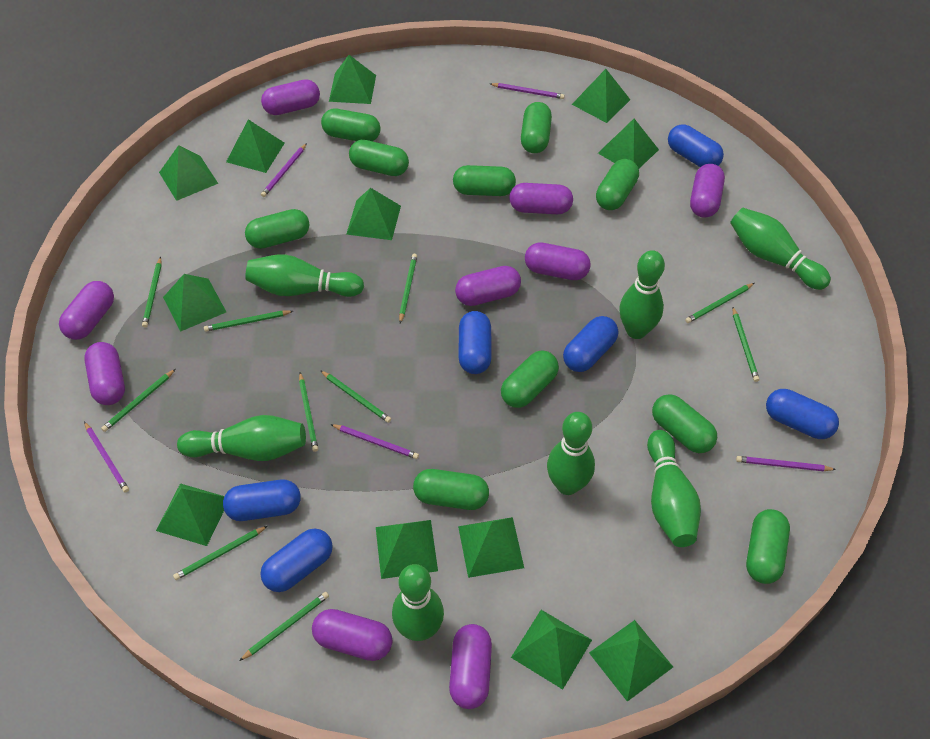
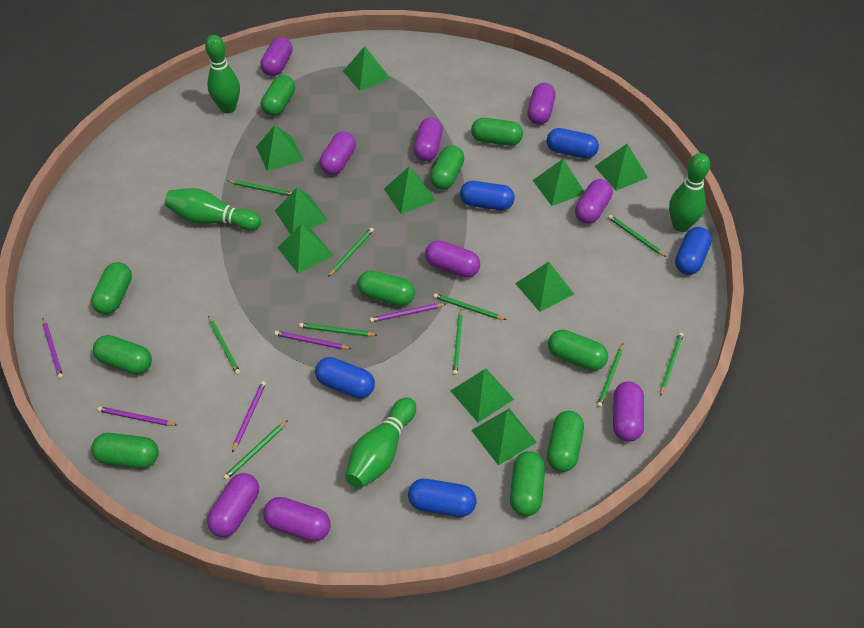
blue capsule: [223,480,301,521] [260,528,333,592] [458,311,492,374] [563,316,618,372] [668,124,724,167] [766,389,839,439] = 6 -> [315,357,375,398] [408,479,476,517] [460,181,515,210] [547,128,599,159] [675,227,712,275] = 5
green bowling pin: [177,415,306,461] [245,254,364,297] [392,564,444,641] [547,412,595,495] [619,250,665,339] [647,430,701,547] [730,208,831,290] = 7 -> [165,188,261,230] [205,35,240,113] [345,397,416,489] [669,153,710,232] = 4
green pyramid: [156,483,224,546] [159,145,218,201] [163,274,226,332] [226,119,285,173] [329,55,376,104] [346,188,401,240] [376,520,438,579] [458,517,524,578] [511,610,592,689] [572,69,630,123] [589,620,673,702] [598,119,659,169] = 12 -> [256,125,304,171] [275,188,328,234] [278,224,334,274] [343,46,391,91] [384,167,436,214] [451,369,514,423] [471,409,537,465] [515,261,574,312] [532,159,584,206] [594,144,648,191] = 10

